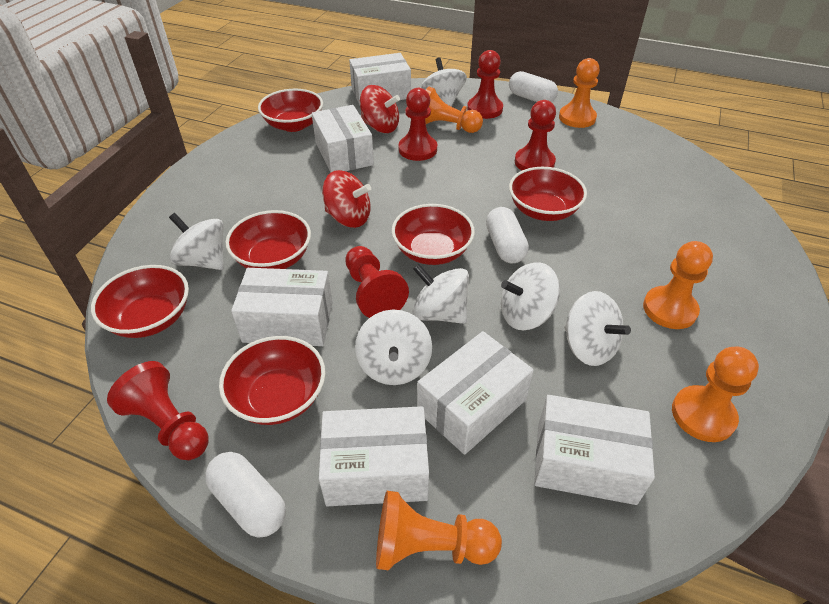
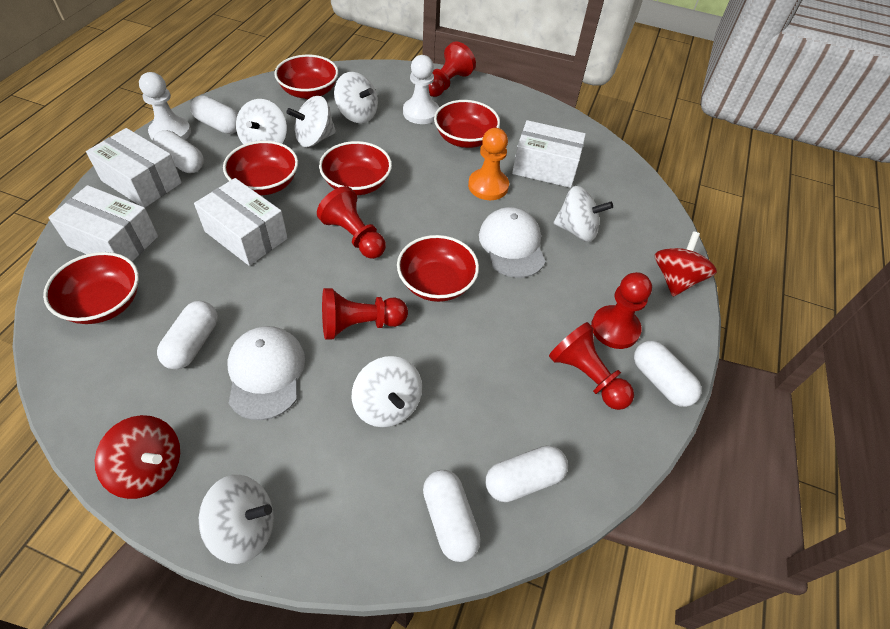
orange pawn: [376,491,502,570] [425,87,483,133] [559,58,600,128] [643,241,713,329] [672,346,759,442] = 5 -> [468,128,509,200] = 1
white box: [231,268,333,346] [312,105,374,173] [319,406,429,506] [349,53,411,105] [417,331,534,455] [534,395,655,505] = 6 -> [48,185,158,262] [86,128,182,208] [194,178,288,266] [512,120,586,188] = 4
white cap: none = 0 -> [227,326,305,420] [479,207,545,278] = 2
white capsule: [205,452,286,537] [486,207,529,263] [509,71,558,102] = 3 -> [152,130,204,173] [157,301,218,370] [190,95,238,134] [423,470,481,562] [486,446,568,502] [634,341,702,407] = 6
white pawn: none = 0 -> [139,72,191,141] [403,55,439,124] = 2

